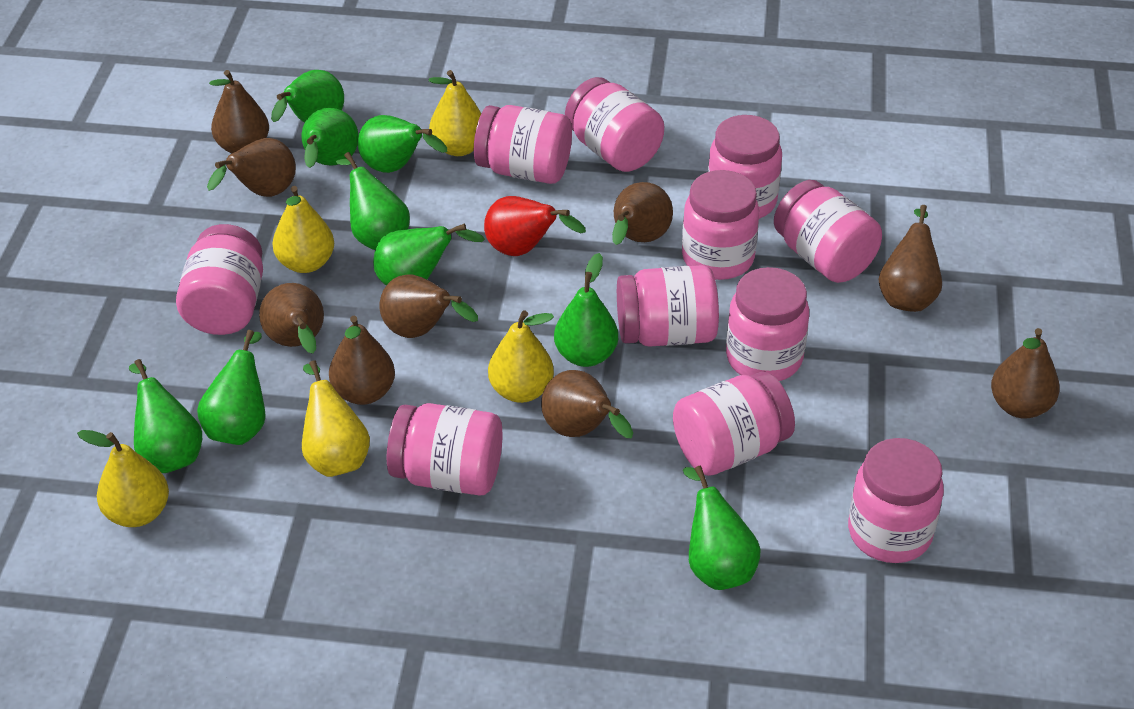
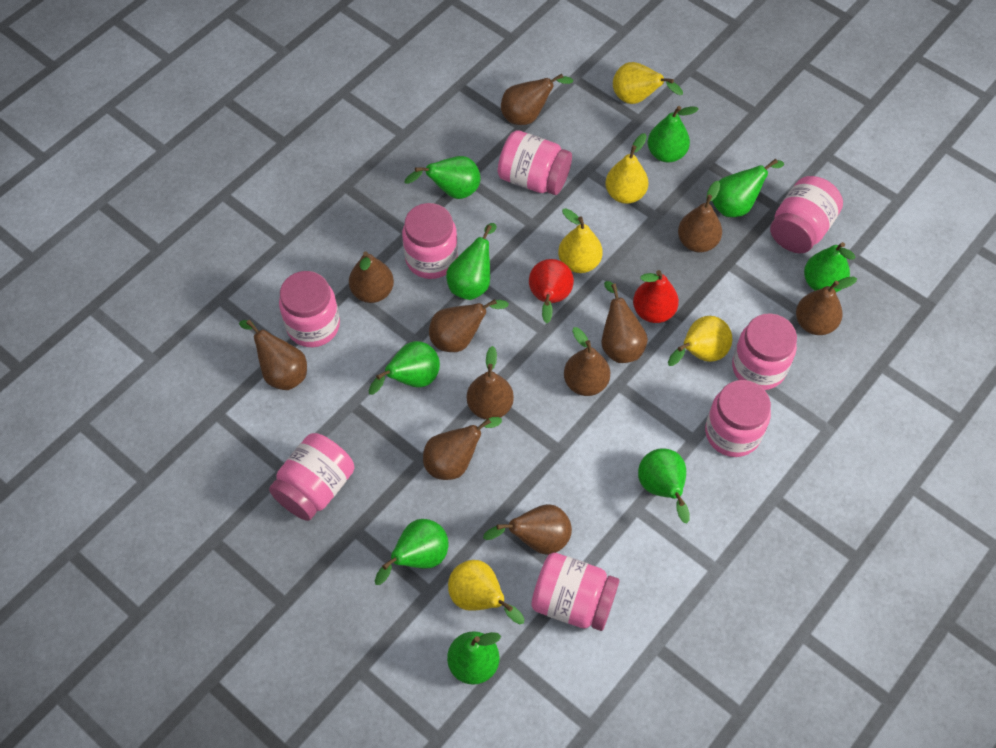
brown pear: [207,138,296,197] [209,70,269,153] [259,283,324,354] [329,316,395,405] [379,274,478,338] [541,370,633,438] [612,182,673,245] [878,205,942,312] [991,328,1060,419] = 9 -> [239,320,307,390] [349,251,394,303] [423,417,502,480] [429,299,509,352] [467,346,514,419] [483,504,572,555] [501,74,573,125] [564,327,610,396] [601,281,648,363] [678,181,722,252] [796,276,857,335] = 11
pink jar: [176,224,263,335] [387,403,503,496] [474,105,572,184] [565,77,664,172] [617,265,719,347] [673,372,795,476] [682,170,759,280] [708,115,782,219] [726,267,809,381] [774,180,882,283] [848,438,944,563] = 11 -> [269,433,354,521] [279,271,340,347] [402,203,458,279] [498,130,572,195] [531,553,619,631] [705,380,771,457] [732,313,797,390] [770,176,843,253] = 8
red pear: [484,196,586,256] = 1 -> [529,259,574,323] [633,270,679,323] = 2

